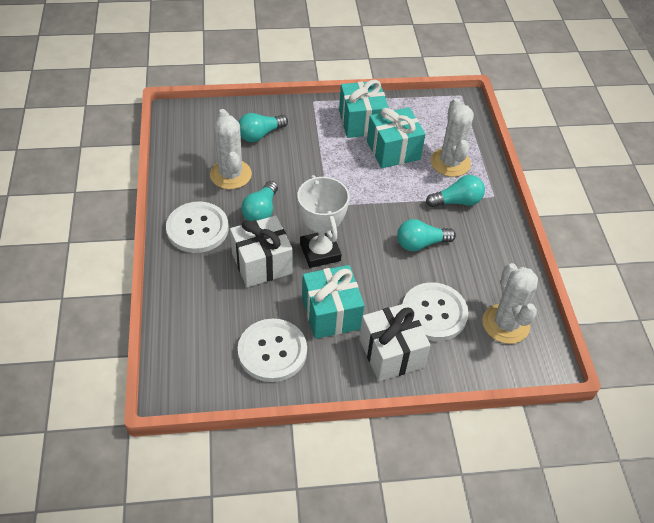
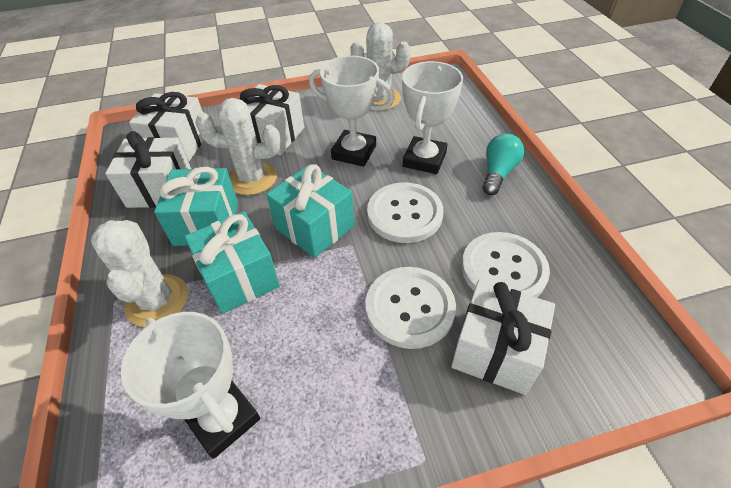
turquoise light bulb: [238,113,288,142] [241,181,278,221] [397,219,456,251] [426,175,485,207] = 4 -> [482,133,524,195] = 1
white gift: [230,215,293,287] [359,303,430,382] = 2 -> [105,131,191,208] [129,92,204,162] [240,84,304,155] [451,280,555,395] = 4
white trophy: [297,175,349,268] = 1 -> [121,312,260,459] [309,56,395,167] [402,61,463,174] = 3

